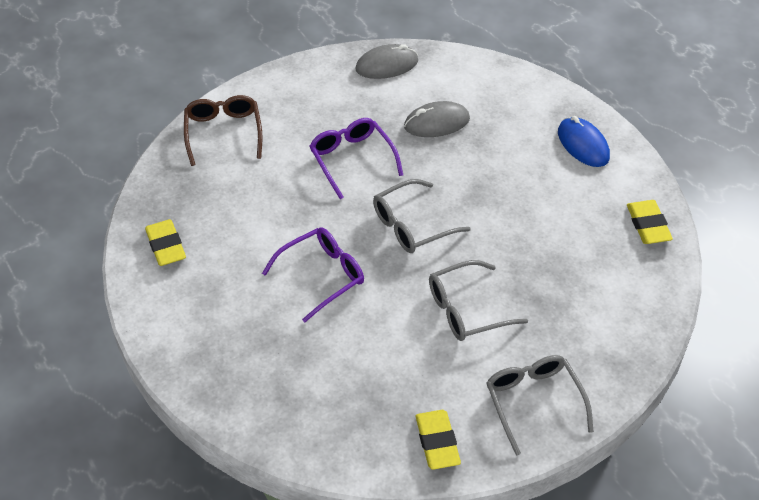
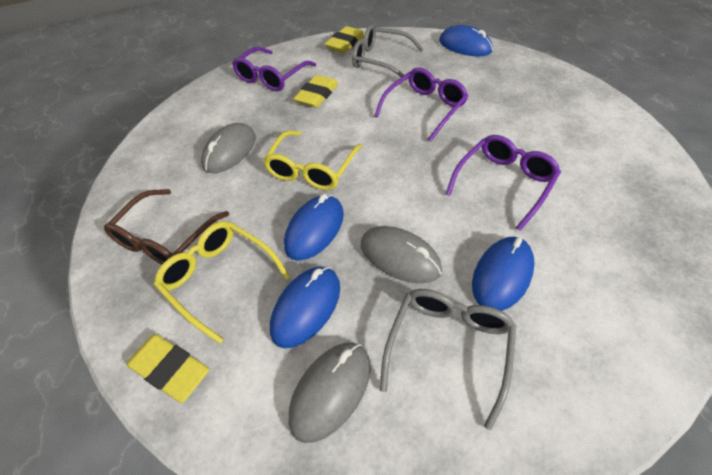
blue mouse: [558,116,610,167] = 1 -> [270,267,340,348] [284,194,344,261] [439,25,493,56] [472,236,535,311] = 4
grey glasses: [373,179,471,253] [429,260,528,341] [486,355,594,456] = 3 -> [352,24,424,81] [380,289,516,430] = 2
grey mouse: [356,44,418,79] [404,101,470,137] = 2 -> [201,123,256,174] [288,342,371,443] [361,226,442,283] = 3
purple glasses: [262,227,364,322] [310,118,403,199] = 2 -> [232,47,316,91] [374,67,468,142] [445,135,561,231] = 3
yellow glasses: none = 0 -> [154,221,290,344] [263,131,362,190] = 2

